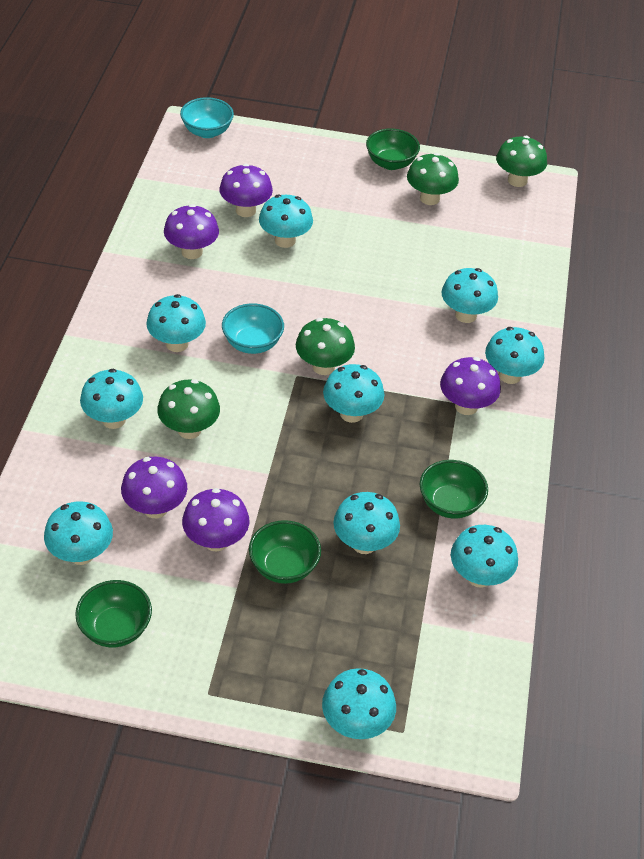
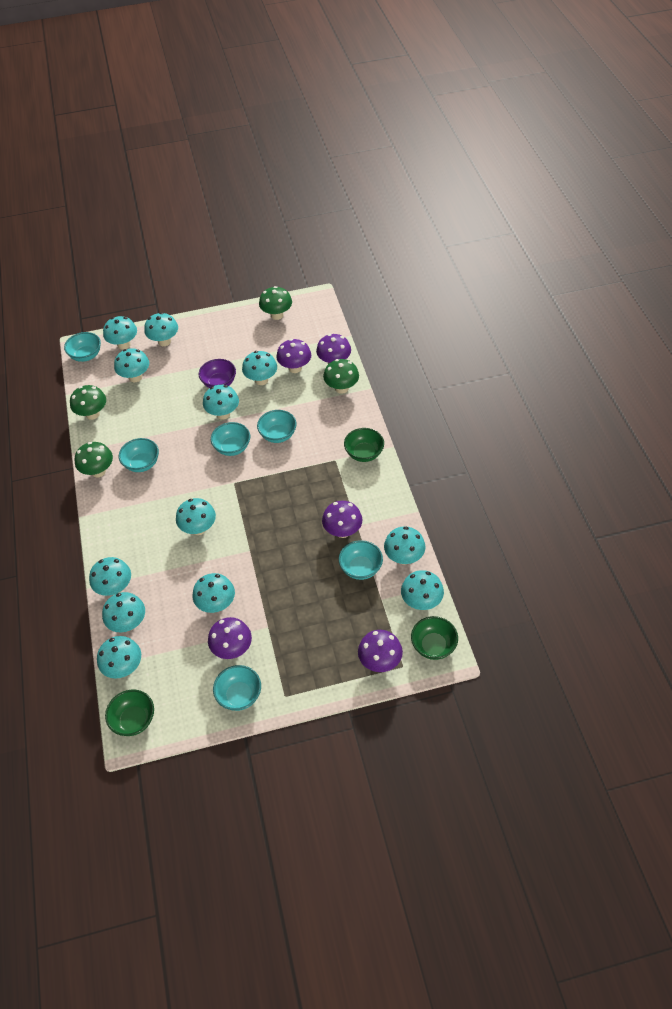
green bowl: [75,580,152,647] [249,520,321,584] [366,128,420,170] [420,460,488,519] = 4 -> [105,689,154,736] [344,428,384,462] [411,616,458,660] = 3
purple bowl: none = 0 -> [199,359,236,388] = 1
turquoise bowl: [180,97,234,138] [222,303,284,354] = 2 -> [64,332,101,362] [119,438,159,472] [211,422,250,456] [213,665,261,711] [257,410,297,443] [339,540,383,580] = 6
turquoise mushroom: [44,501,113,565] [80,369,143,429] [146,294,206,352] [259,194,313,248] [322,668,396,739] [323,364,384,423] [333,492,400,554] [441,268,498,323] [451,525,518,588] [485,327,544,384] = 10 -> [89,557,131,596] [97,636,141,679] [102,592,145,632] [103,316,137,350] [114,348,149,382] [144,312,178,346] [176,498,216,535] [192,573,235,613] [203,385,239,420] [242,351,277,385] [384,526,426,564] [401,570,444,610] = 12

